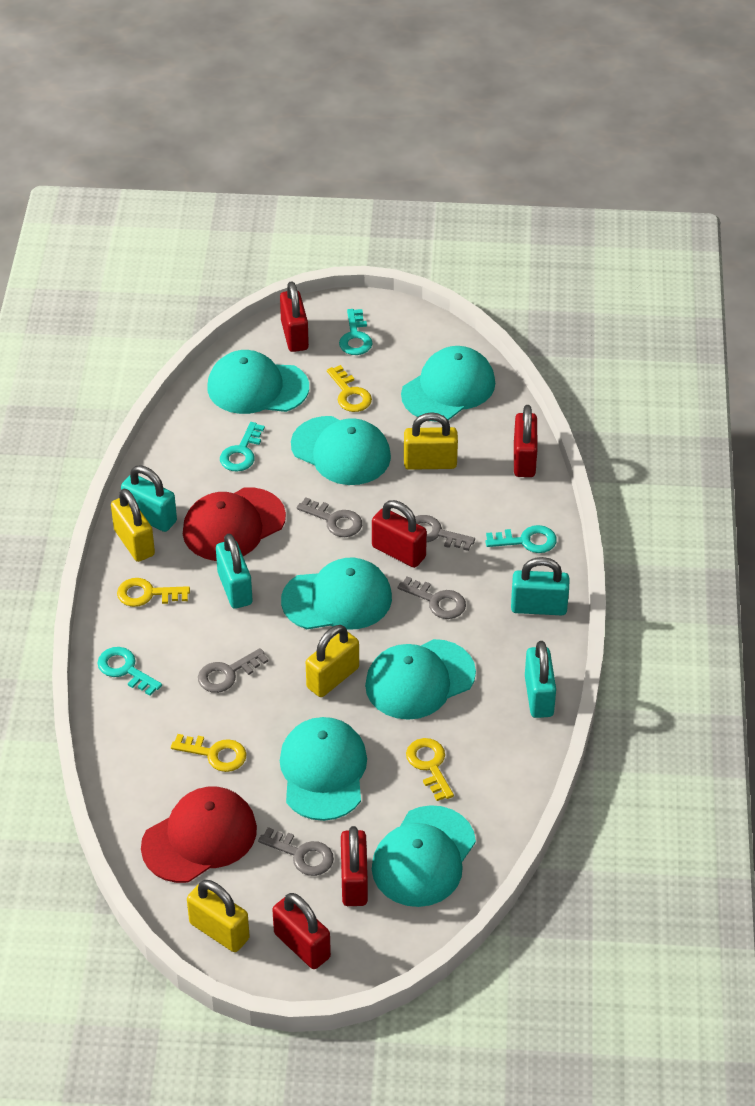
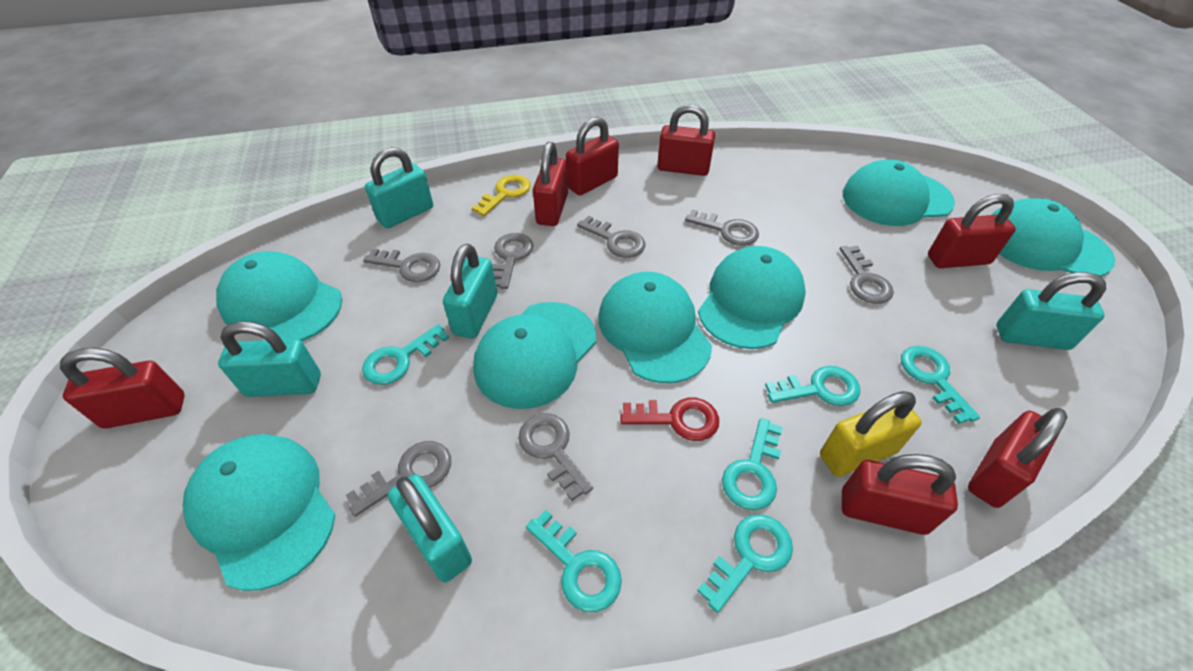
grey key: [198,648,269,693] [258,827,334,876] [296,497,362,537] [398,576,466,619] [415,515,475,551] = 5 -> [346,441,451,517] [363,248,440,282] [492,233,534,289] [518,413,593,501] [577,216,645,258] [685,209,759,246] [840,246,894,304] = 7
red cap: [141,787,257,883] [183,488,286,561] = 2 -> none = 0
red key: none = 0 -> [620,398,719,441] = 1
red padlock: [272,893,331,969] [280,281,309,352] [341,826,368,906] [372,500,427,568] [514,405,538,477] = 5 -> [60,348,185,429] [533,142,568,226] [566,117,619,195] [657,104,715,176] [842,454,958,535] [928,194,1016,268] [968,408,1067,508] = 7
turquoise key: [97,647,162,696] [220,422,265,472] [339,309,373,355] [486,525,557,553] = 4 -> [362,324,449,385] [526,510,622,612] [697,514,793,613] [722,418,783,510] [765,366,860,406] [901,346,980,424] = 6
turquoise padlock: [121,465,177,532] [216,534,253,609] [511,557,569,615] [525,641,556,718] = 4 -> [218,321,321,397] [365,147,433,229] [387,474,472,583] [443,244,497,338] [997,272,1106,350] = 5
yellow key: [117,578,190,607] [171,734,247,772] [327,365,372,412] [406,738,454,801] = 4 -> [472,175,531,216] = 1
yellow padlock: [111,489,155,562] [187,880,250,952] [306,625,359,697] [404,412,458,470] = 4 -> [820,391,922,477] = 1

